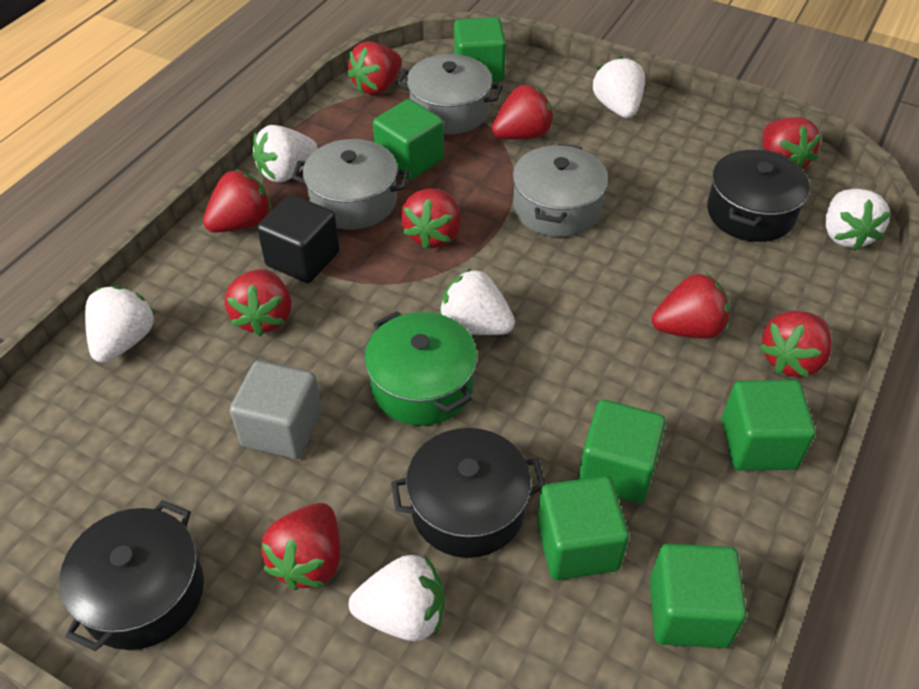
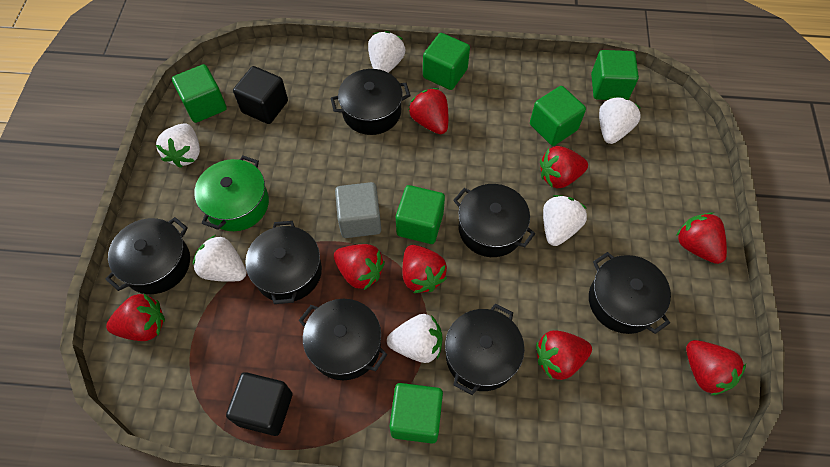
black cube: [257,194,340,283] = 1 -> [226,372,292,436] [233,66,288,124] = 2
black pot: [59,500,204,651] [391,428,546,558] [707,149,810,242] = 3 -> [106,217,190,294] [245,221,322,304] [299,299,388,380] [331,69,411,135] [445,304,524,395] [453,184,535,257] [589,252,671,334] = 7
grey pot: [292,139,409,230] [397,54,503,134] [512,143,608,237] = 3 -> none = 0
red strawberry: [203,170,272,233] [225,269,291,336] [261,503,341,590] [347,41,402,95] [401,189,461,250] [492,85,554,140] [652,273,730,339] [759,311,832,377] [763,117,822,169] = 9 -> [106,294,165,341] [334,244,385,290] [403,245,447,293] [409,88,448,134] [536,330,592,380] [540,146,588,189] [676,212,727,264] [686,340,746,396] = 8

